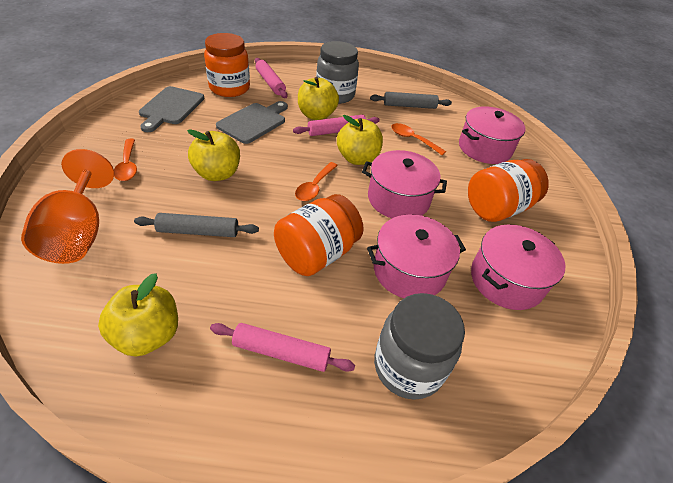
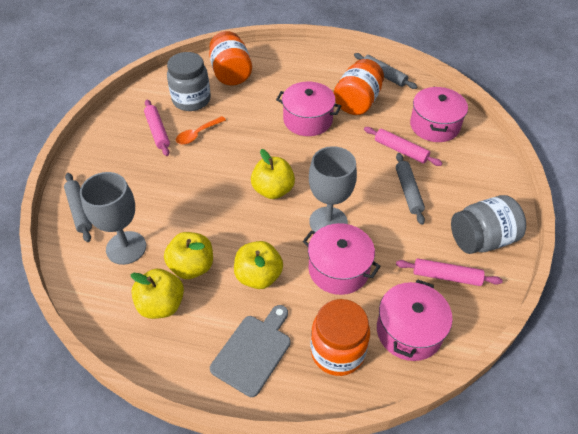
grey cutting board: [139,86,205,132] [216,101,288,144] = 2 -> [210,305,291,397] = 1
grey goblet: none = 0 -> [80,172,146,265] [309,146,357,232] = 2
grey rolling pin: [134,213,259,237] [370,92,452,109] = 2 -> [64,173,92,242] [354,53,417,89] [396,153,425,225] = 3
orange goblet: [21,149,114,264] = 1 -> none = 0
orange spoon: [114,139,137,181] [295,162,338,201] [391,123,446,155] = 3 -> [176,116,226,145] = 1

